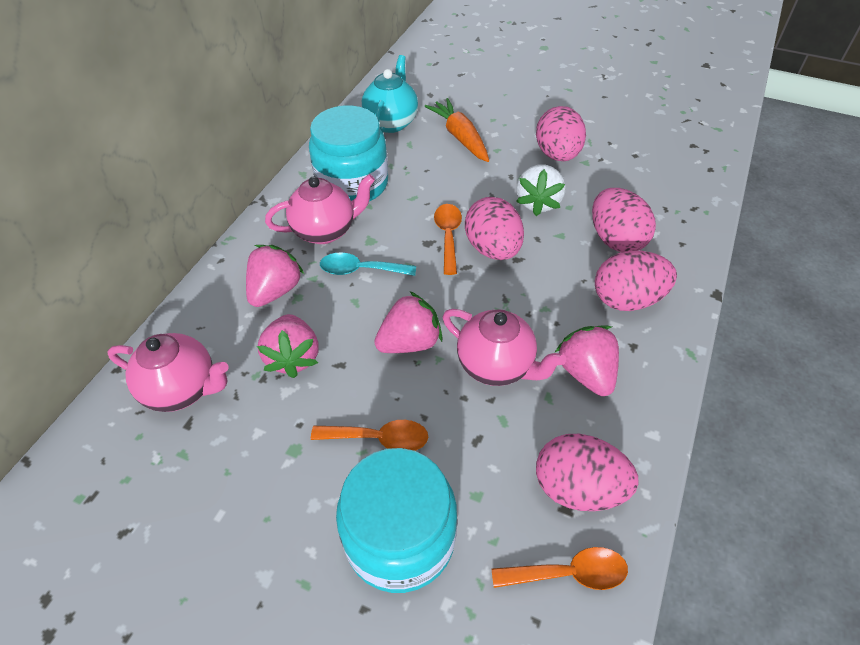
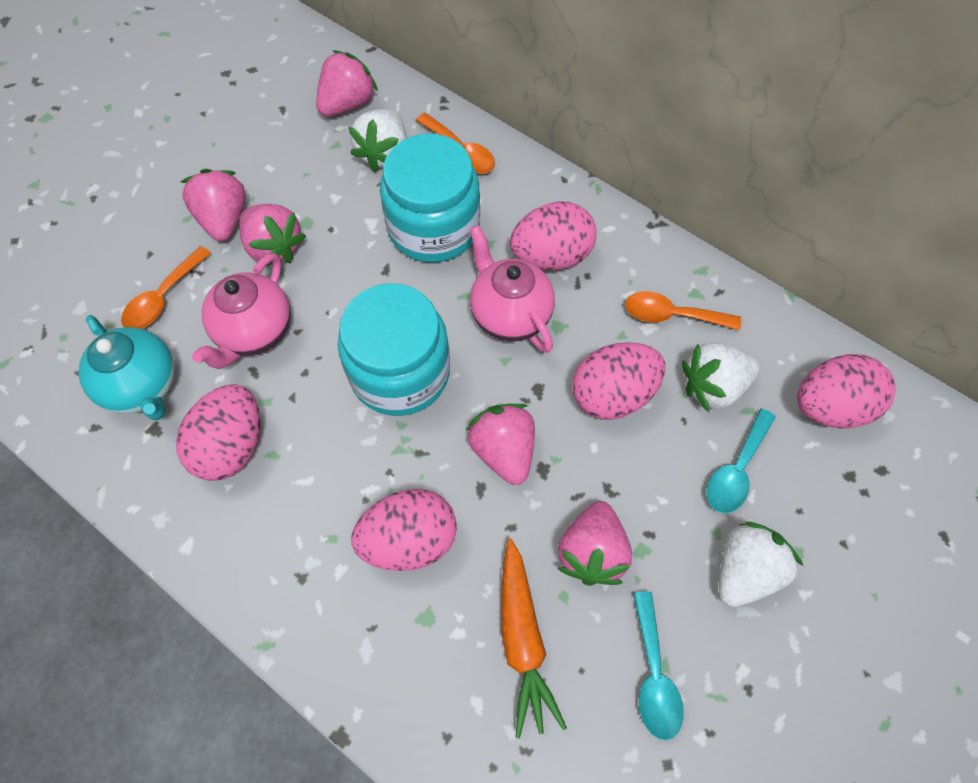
pink strawberry: [246,245,304,307] [257,314,318,378] [374,291,443,353] [555,325,619,396] = 4 -> [181,169,246,241] [239,204,306,266] [316,50,378,116] [466,404,535,485] [557,501,632,586] = 5
pink teapot: [107,333,229,412] [265,174,375,244] [443,309,566,386] = 3 -> [192,253,291,369] [470,225,555,353] = 2
turquoise spoon: [320,253,416,276] = 1 -> [633,591,684,740] [706,409,776,513] = 2
white strawberry: [516,164,565,216] = 1 -> [349,109,407,172] [682,342,760,413] [719,522,803,607] = 3

